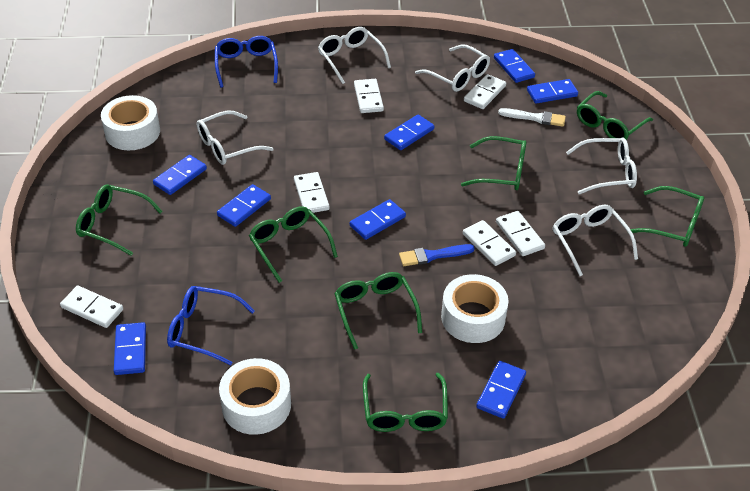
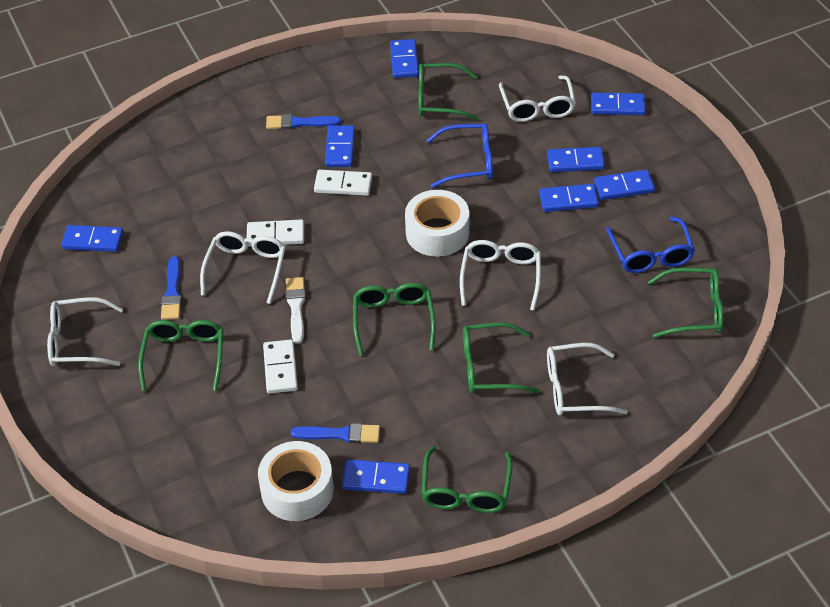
blue brush: [399,244,475,266] = 1 -> [161,256,181,320] [266,114,341,129] [291,423,380,443] = 3
green glasses: [76,185,162,256] [249,206,338,283] [334,272,422,350] [363,373,448,432] [461,136,526,190] [577,91,653,140] [627,186,704,247] = 7 -> [138,320,223,391] [353,283,436,356] [419,63,479,121] [422,446,513,513] [463,322,540,393] [648,268,724,338] = 6
white domino: [60,285,123,328] [294,172,330,213] [354,79,384,113] [463,220,516,266] [464,74,506,109] [496,211,545,256] = 6 -> [247,219,304,247] [263,339,298,394] [314,170,372,196] = 3
white tape: [101,95,160,150] [219,358,291,435] [441,274,508,343] = 3 -> [258,441,334,521] [405,190,469,257] = 2

